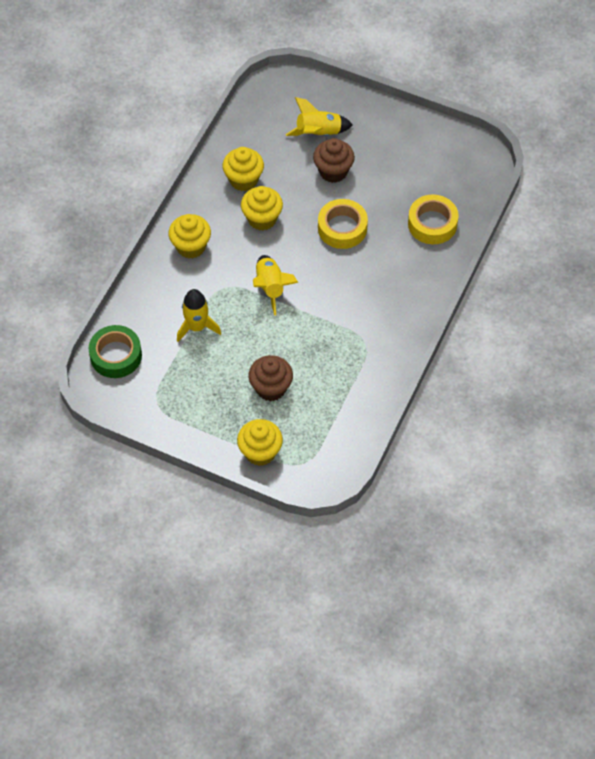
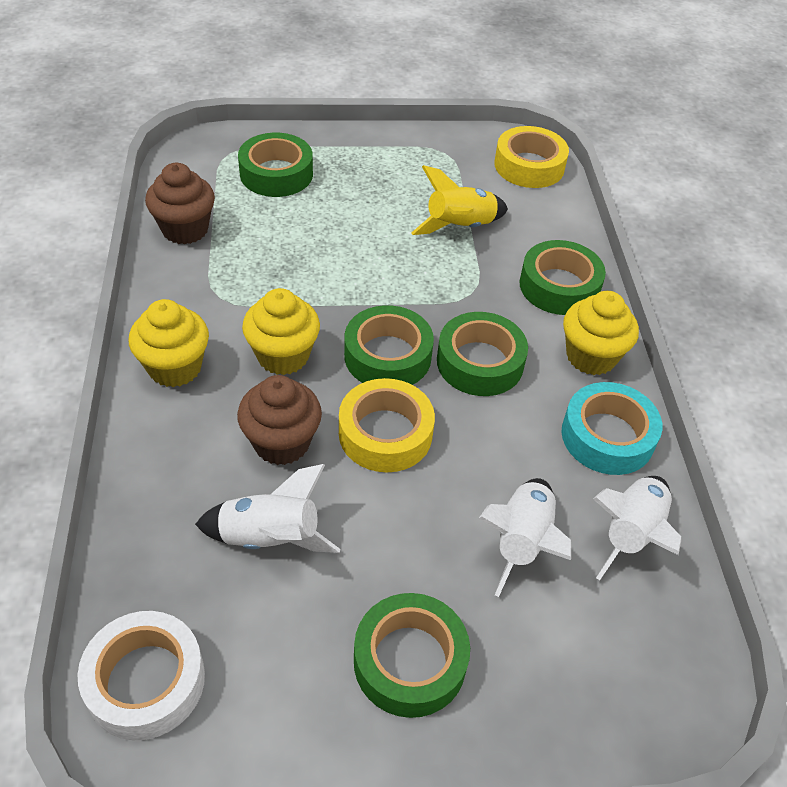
green tape: [88,325,142,378] = 1 -> [238,133,313,197] [344,305,434,385] [354,593,470,718] [437,312,528,396] [520,240,606,315] = 5
turquoise tape: none = 0 -> [561,382,662,475] = 1
white rocket: none = 0 -> [195,464,340,553] [478,478,571,597] [593,476,681,580] = 3
white tape: none = 0 -> [78,611,205,740] = 1
yellow cupcake: [168,214,211,259] [223,147,264,191] [237,419,283,466] [241,186,283,231] = 4 -> [129,299,209,387] [242,288,320,375] [563,291,639,375] = 3
yellow rocket: [177,289,221,342] [253,255,299,315] [286,97,353,136] = 3 -> [412,165,508,235] = 1

